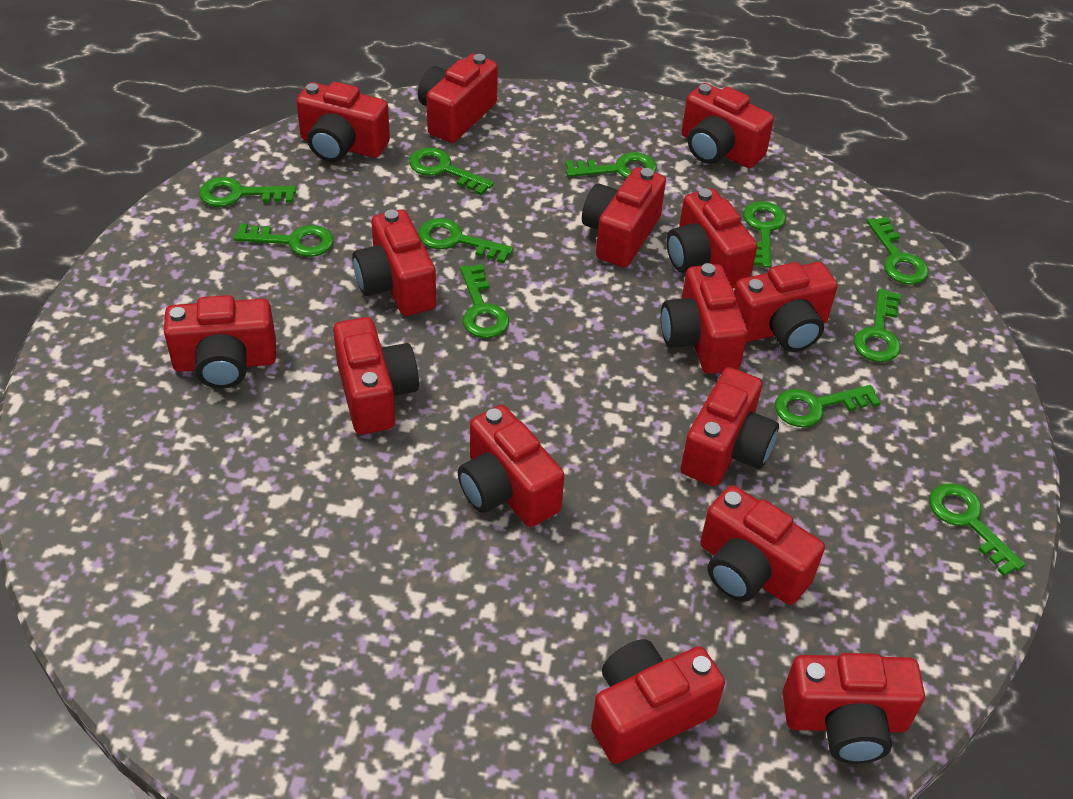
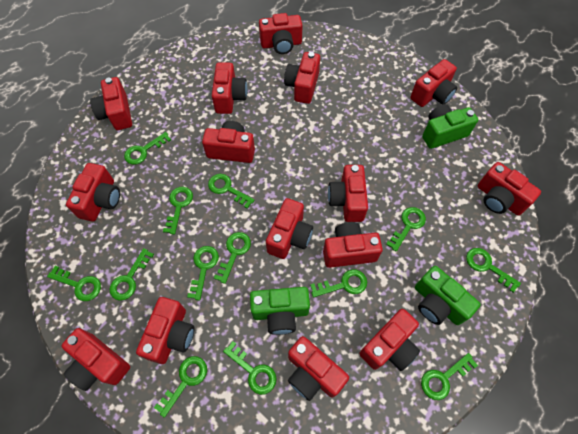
green camera: none = 0 -> [250,287,310,335] [415,266,481,325] [422,104,478,149] = 3
green key: [199,177,296,207] [234,223,333,257] [409,147,494,196] [418,218,513,263] [460,264,509,338] [565,152,657,178] [743,201,786,268] [775,385,881,427] [854,288,901,362] [867,217,929,285] [929,483,1025,576] = 11 -> [47,266,101,301] [109,248,154,301] [124,132,171,165] [154,356,207,418] [163,187,193,235] [187,246,219,300] [208,174,255,209] [214,232,251,284] [223,341,277,395] [310,269,367,297] [386,207,426,252] [421,353,478,400] [466,248,521,293] = 13

